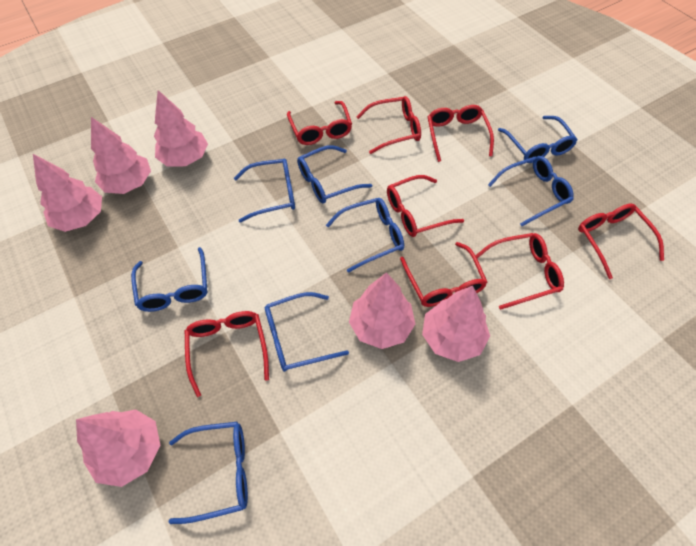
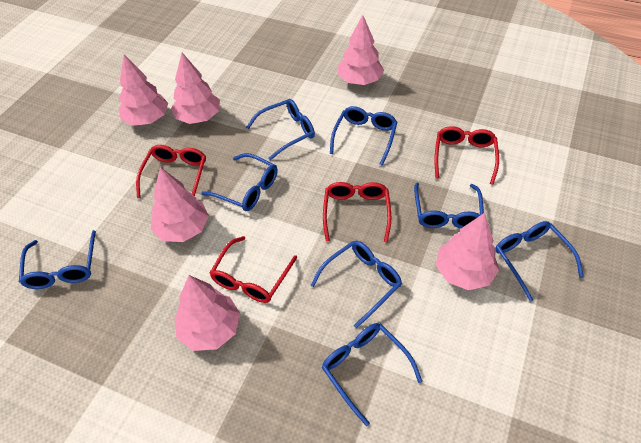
red glasses: [185,311,269,397] [287,101,352,145] [356,96,421,154] [387,175,464,237] [400,242,487,307] [427,105,494,162] [475,233,564,310] [578,204,664,279] = 8 -> [136,145,206,198] [210,236,297,303] [323,182,391,242] [434,126,499,185] = 4

